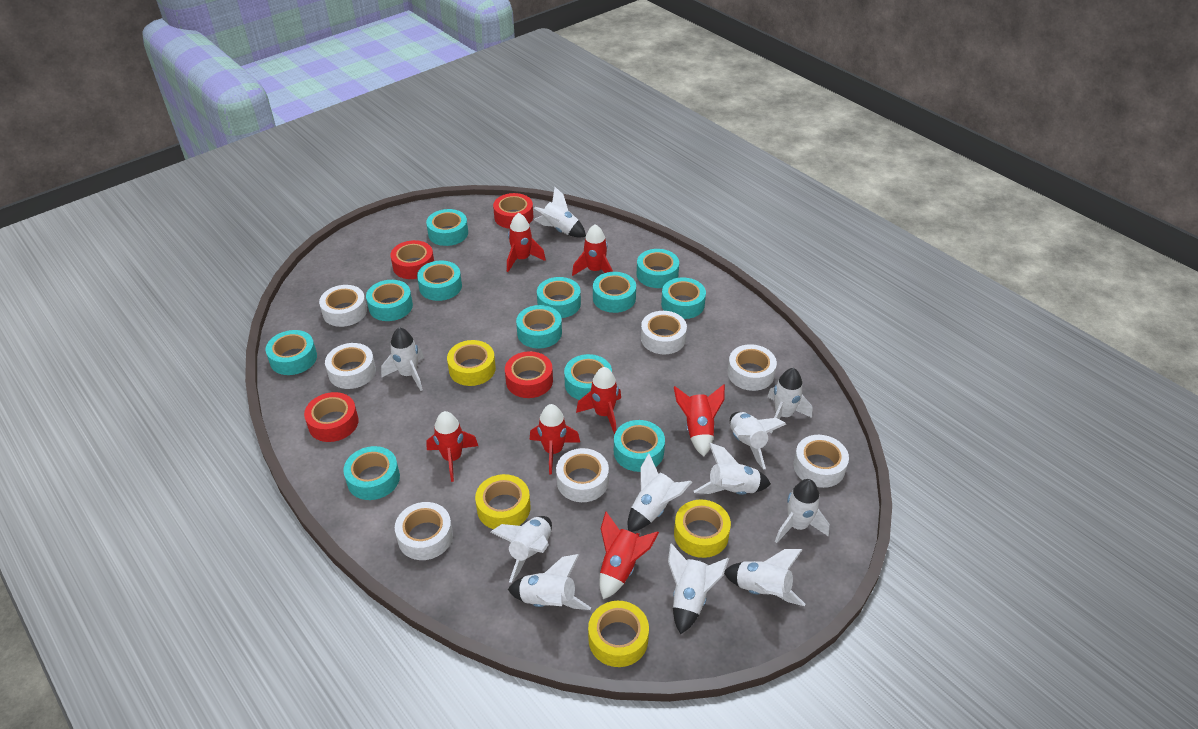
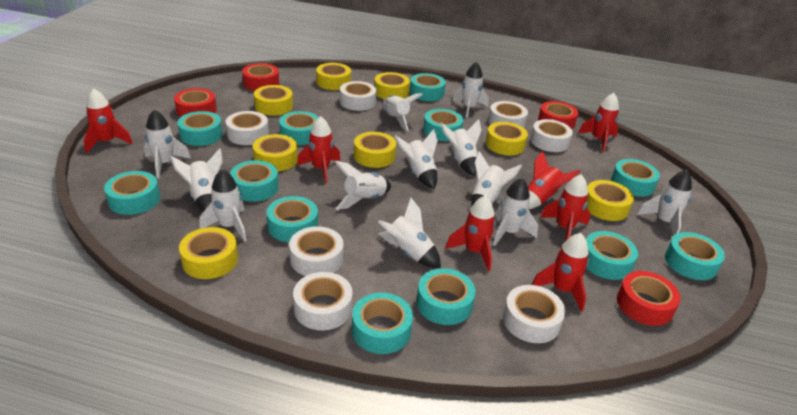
white rocket: [381,327,424,391] [491,516,552,583] [508,554,591,610] [534,187,586,237] [628,453,692,532] [668,543,729,634] [694,443,771,495] [724,549,805,606] [730,412,786,470] [767,368,812,433] [775,479,830,543] = 11 -> [144,109,191,179] [170,148,223,212] [199,169,247,242] [335,161,391,210] [378,198,441,268] [383,93,423,131] [394,129,438,189] [440,119,482,176] [452,62,489,118] [471,151,522,207] [493,178,538,246] [637,170,692,235] = 12
yellow tape: [447,340,496,386] [475,474,531,529] [588,601,649,667] [674,500,731,558] = 4 -> [179,227,238,279] [253,134,298,171] [254,85,293,116] [316,63,351,90] [354,132,396,168] [374,72,410,99] [486,122,528,155] [587,180,634,221] = 8

